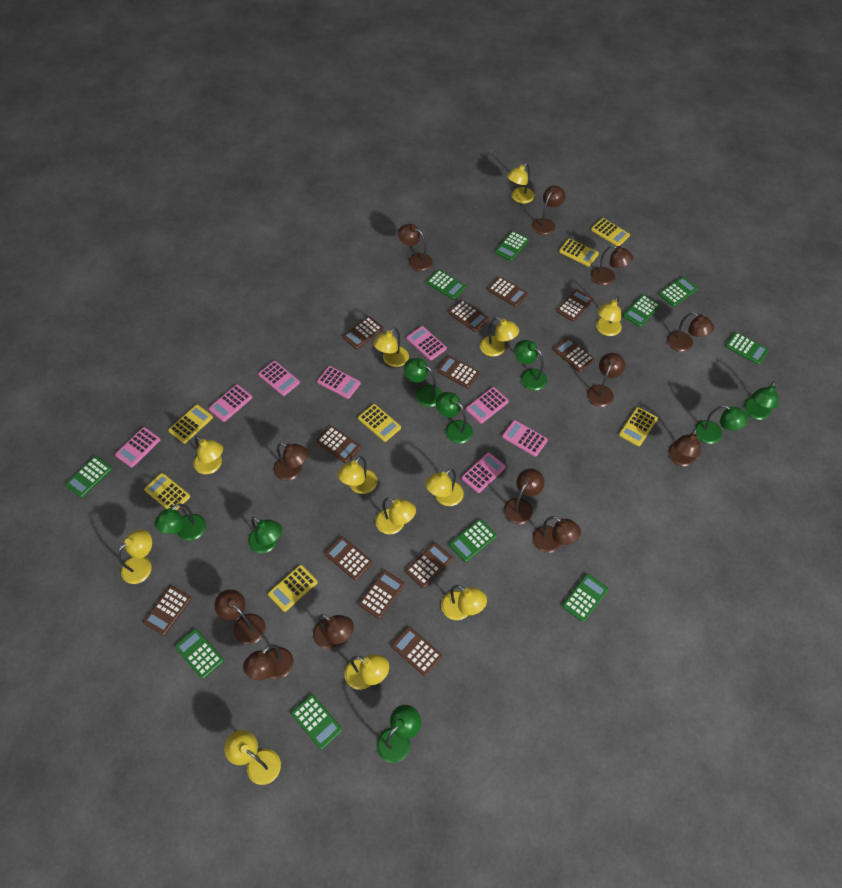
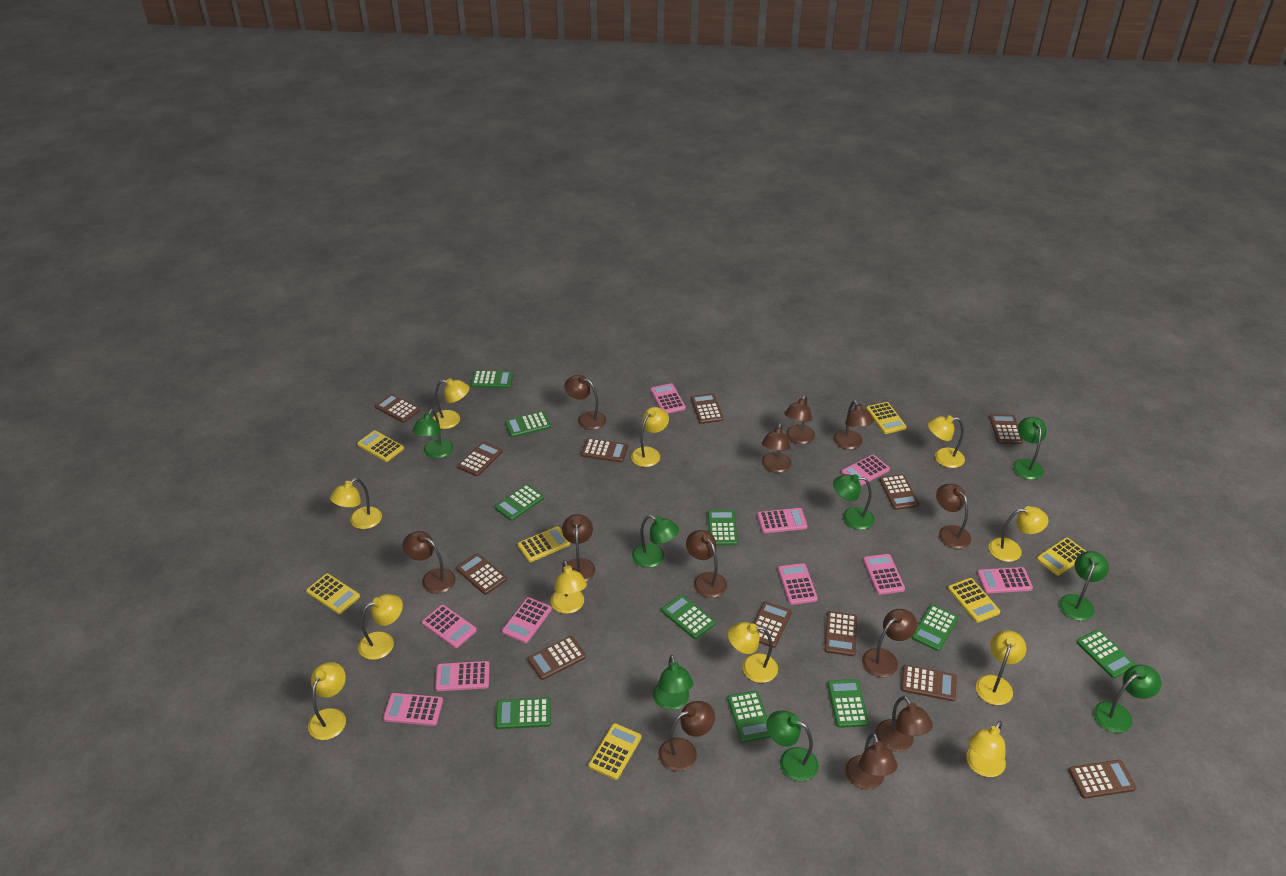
pink calculator: [115,427,161,468] [209,384,252,422] [258,361,300,396] [317,366,361,399] [407,326,447,360] [461,452,506,493] [466,387,509,424] [502,420,548,457] = 8 -> [383,693,443,726] [422,605,477,648] [435,661,490,691] [502,597,552,643] [651,383,686,413] [757,508,807,533] [778,563,818,605] [841,455,890,486] [863,554,905,595] [977,567,1033,593] = 10
yellow lamp: [118,529,152,584] [194,436,223,474] [224,730,281,785] [338,456,377,494] [344,654,389,690] [373,327,409,367] [375,497,416,534] [425,469,464,506] [441,585,487,620] [480,317,519,357] [507,163,534,204] [596,296,622,336] = 12 -> [308,662,346,740] [330,478,382,529] [358,594,403,660] [432,378,469,429] [551,560,587,614] [631,407,669,467] [728,622,778,683] [928,415,965,468] [966,721,1006,777] [976,630,1026,705] [989,506,1049,562] = 11

